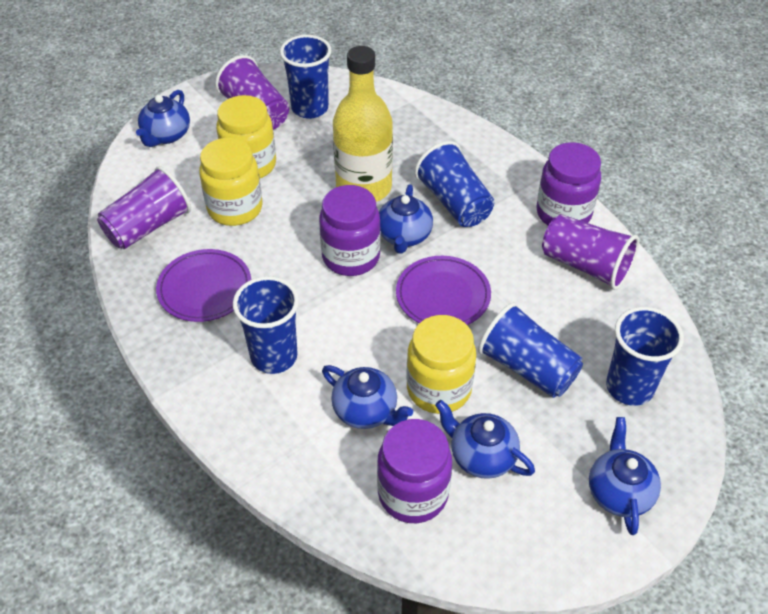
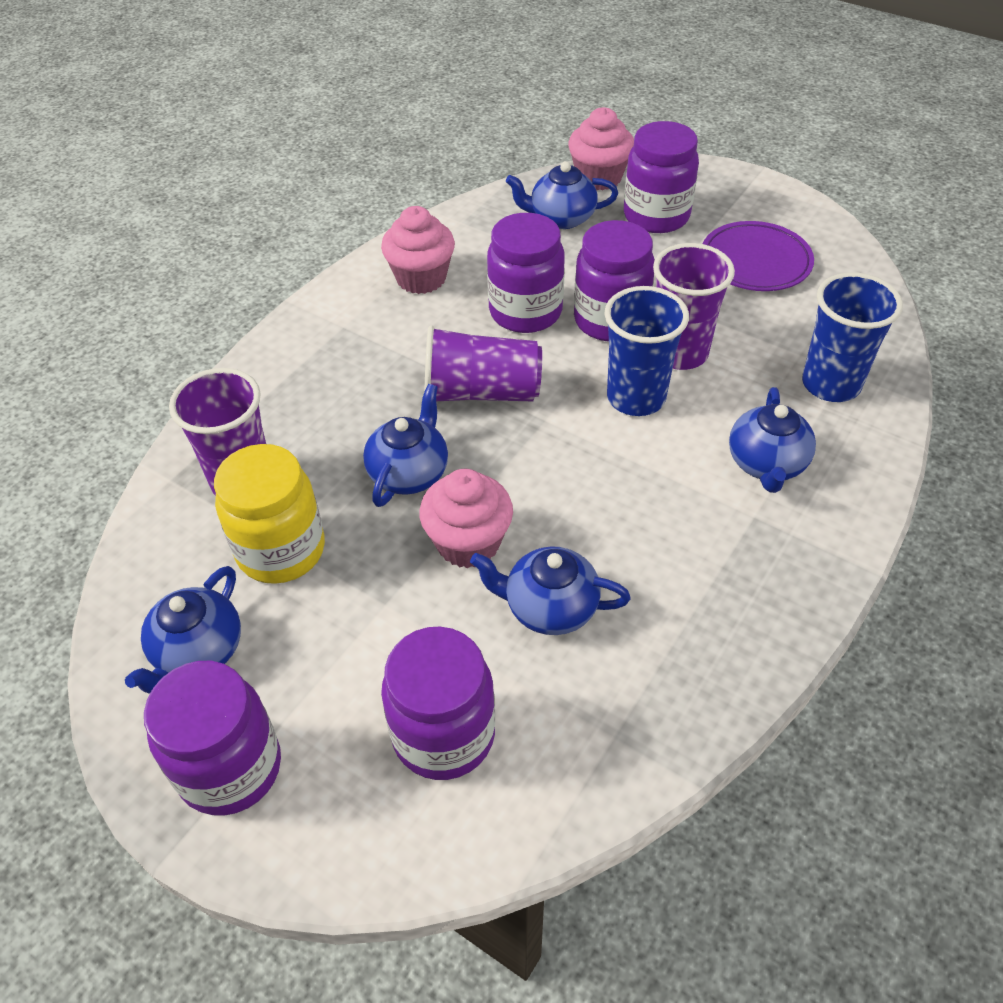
blue cup: [233,276,299,374] [280,35,331,119] [415,141,495,227] [478,303,583,398] [606,307,684,406] = 5 -> [605,286,689,416] [802,272,903,402] = 2
pink cupcake: none = 0 -> [381,206,455,294] [419,469,513,568] [568,107,634,190] = 3
purple jar: [319,185,381,276] [377,419,452,523] [536,142,601,225] = 3 -> [144,661,281,816] [381,626,495,780] [487,213,565,333] [574,220,655,341] [624,121,699,233] = 5
purple plate: [156,249,251,322] [396,256,491,325] = 2 -> [703,221,814,291] = 1
yellow bottle: [333,46,393,202] = 1 -> none = 0
yellow jar: [199,138,263,226] [216,95,276,178] [406,315,476,414] = 3 -> [214,444,325,584] = 1

